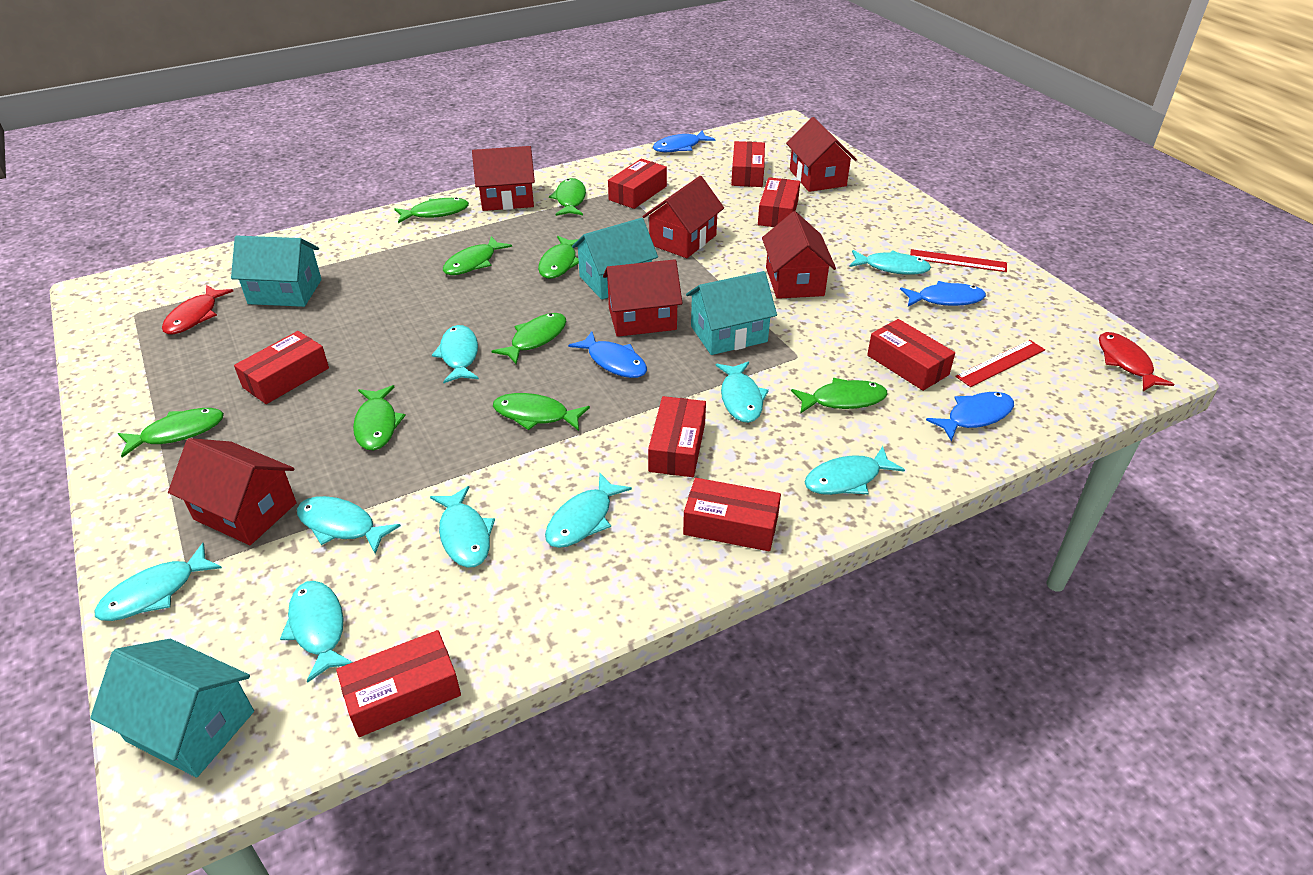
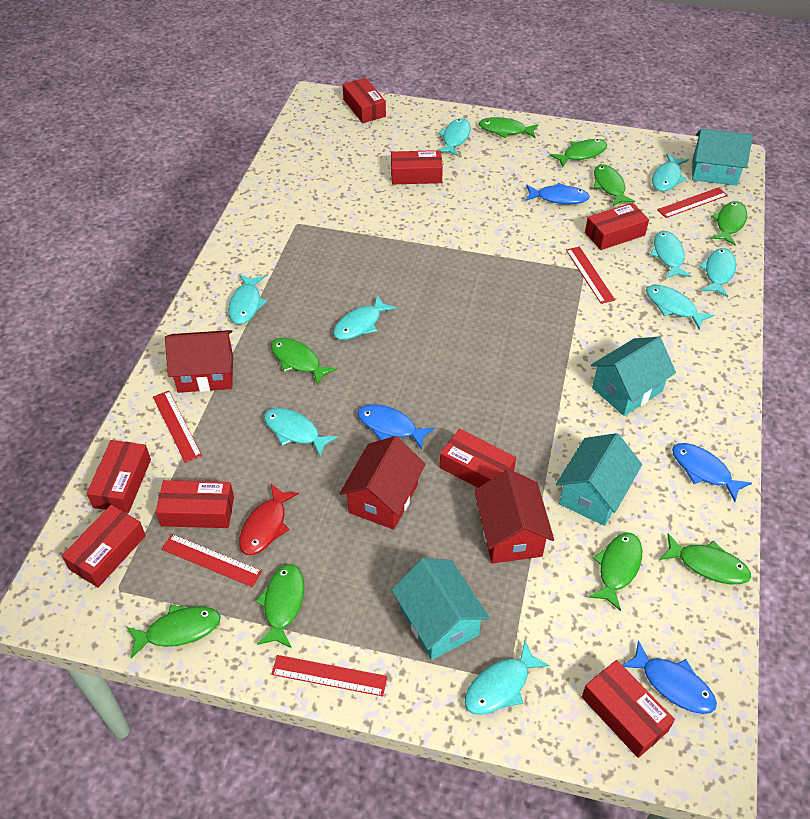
red fish: [162,285,233,334] [1099,332,1174,391] = 2 -> [239,484,299,555] = 1
red house: [168,438,297,545] [472,146,535,211] [603,259,683,337] [642,176,724,258] [762,211,836,299] [786,117,857,192] = 6 -> [165,330,233,393] [339,436,426,530] [474,469,554,563] = 3
red ruler: [910,249,1007,272] [955,340,1045,387] = 2 -> [153,391,202,463] [162,534,262,587] [271,655,387,696] [566,247,615,304] [657,187,728,218] = 5

